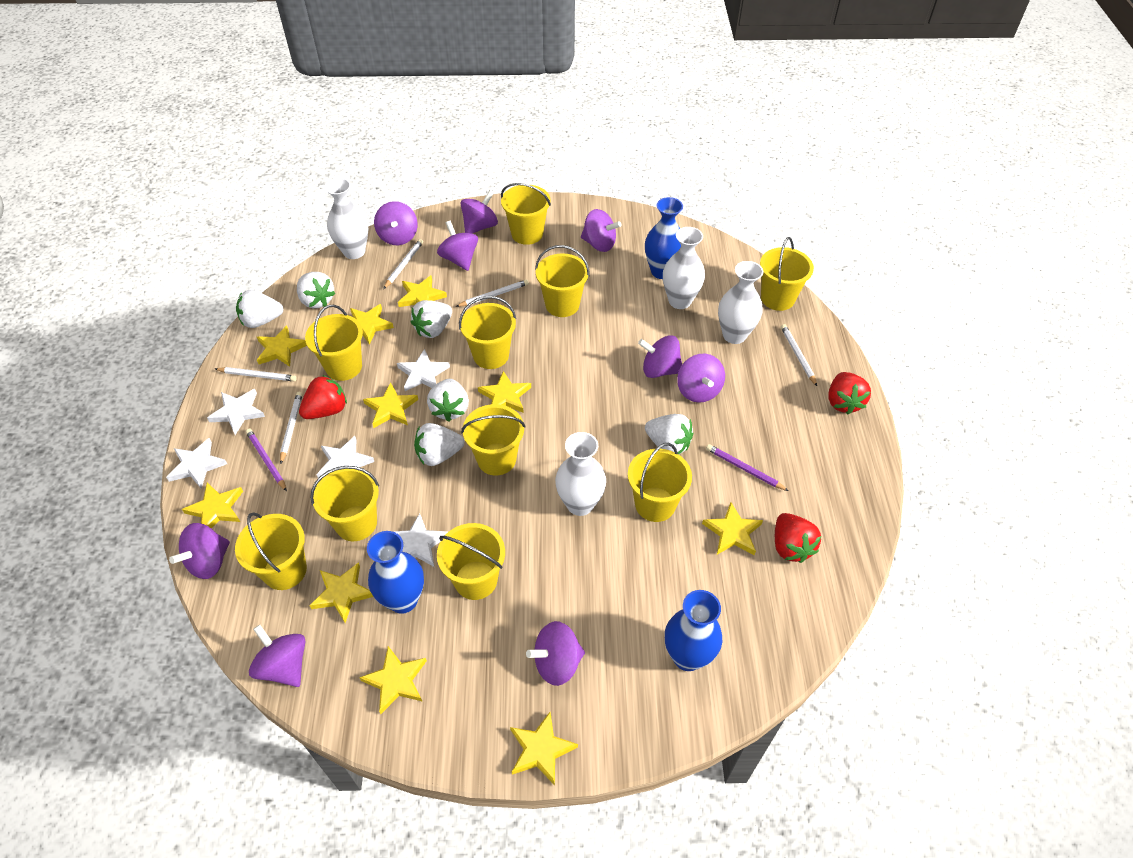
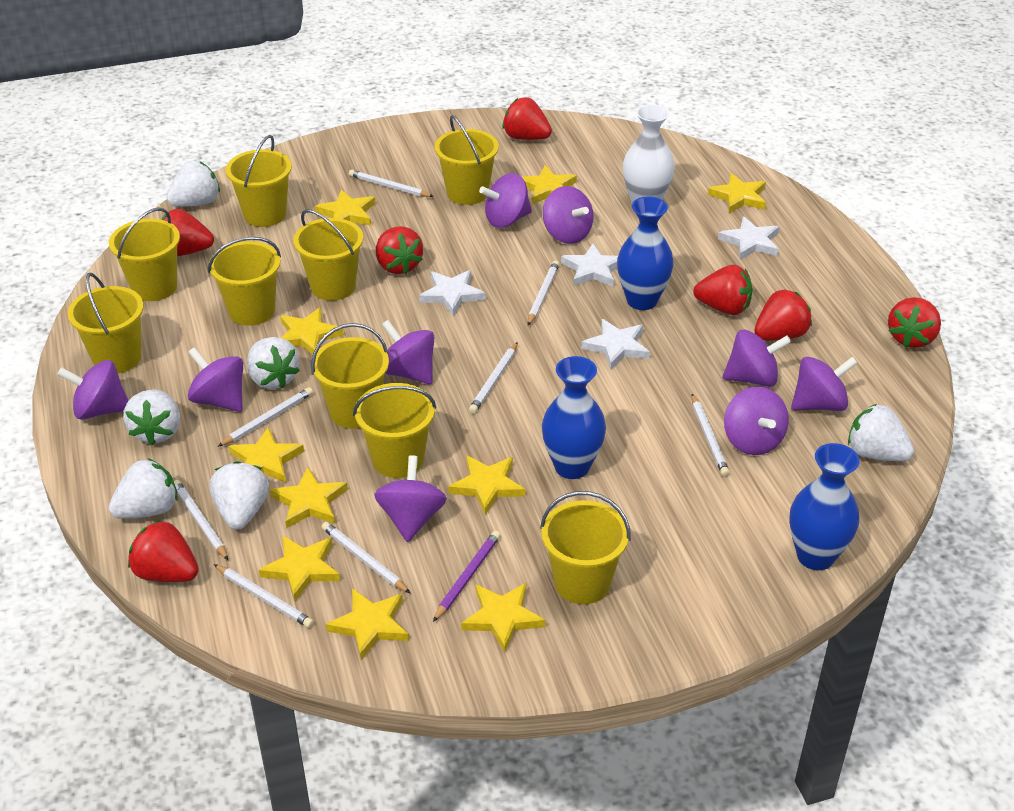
purple pencil: [246,429,287,491] [706,444,789,491] = 2 -> [433,531,501,622] = 1
red strawberry: [299,375,347,419] [775,513,821,563] [828,372,871,414] = 3 -> [128,520,199,582] [161,209,214,256] [376,226,423,274] [502,97,552,140] [693,265,752,315] [754,289,812,340] [888,297,941,348] = 7
white pencil: [215,367,297,381] [280,392,303,464] [383,239,423,289] [456,280,529,307] [781,324,817,386] = 5 -> [174,480,228,560] [214,564,314,628] [217,387,313,447] [322,522,411,594] [349,170,434,197] [469,342,518,414] [528,261,559,326] [692,394,730,476] = 8
white star: [166,438,227,488] [207,389,265,435] [316,436,374,478] [393,513,448,567] [397,349,450,391] = 5 -> [419,270,485,316] [561,244,618,287] [581,319,650,369] [718,216,779,259] = 4
white vase: [324,178,369,259] [555,432,606,516] [663,227,705,309] [718,261,764,344] = 4 -> [623,104,675,203] = 1
yellow bucket: [235,512,307,590] [305,305,363,381] [310,466,379,541] [437,523,505,600] [459,296,516,369] [461,404,525,476] [501,183,551,245] [535,245,590,317] [628,443,692,522] [760,237,814,311] = 10 -> [68,273,144,373] [109,207,180,301] [208,237,281,326] [226,135,292,227] [293,209,363,301] [311,323,389,429] [353,383,436,478] [435,115,499,205] [540,491,631,604] = 9

